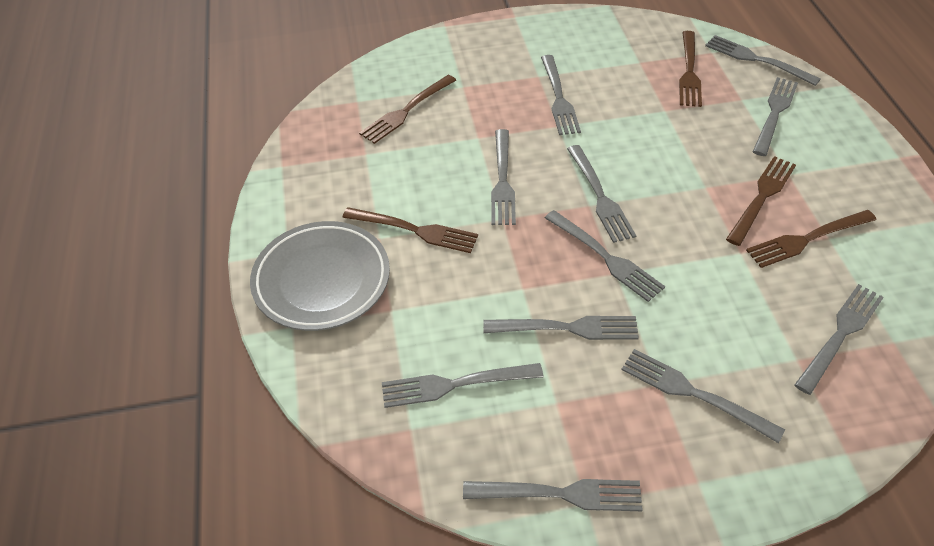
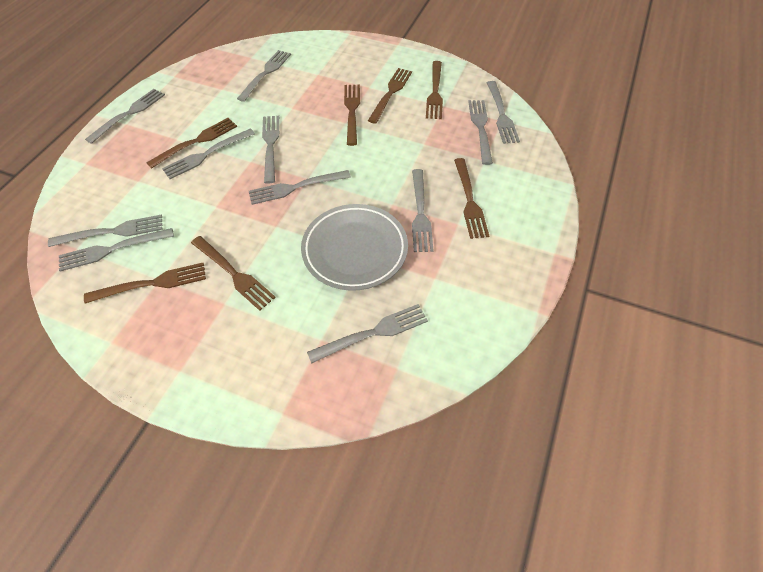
brown fork: [342,207,478,253] [359,75,456,144] [679,31,702,107] [726,156,796,246] [746,210,877,268] = 5 -> [84,263,206,304] [146,118,237,169] [191,236,276,311] [344,85,360,146] [368,68,412,124] [426,61,443,119] [454,158,489,239] = 7

